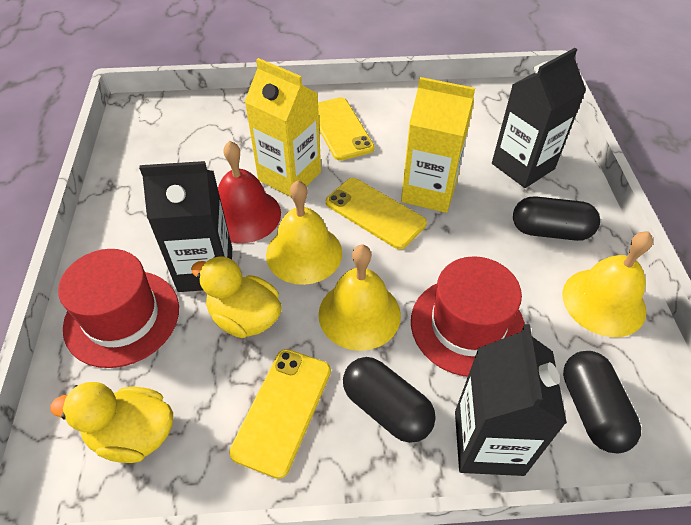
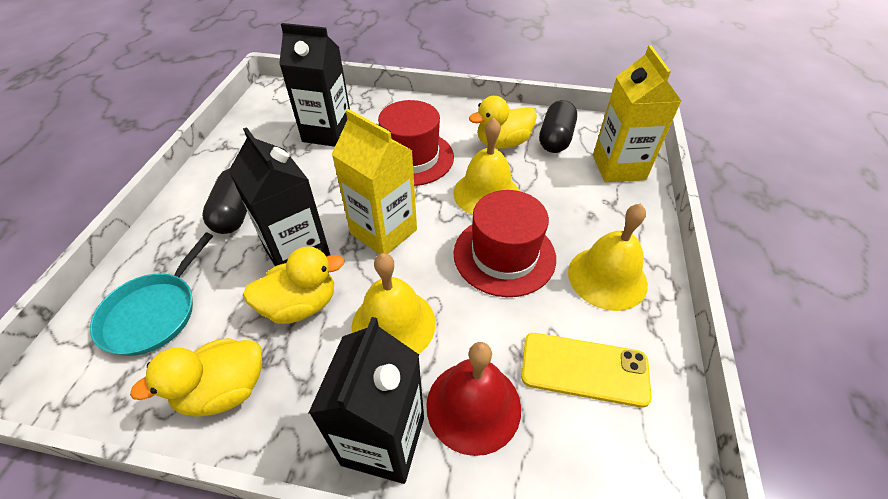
black capsule: [343,357,436,443] [513,196,600,241] [563,351,641,453] = 3 -> [202,168,247,234] [539,100,577,153] = 2
turquoise pan: none = 0 -> [90,233,213,356] = 1
yellow duck: [50,382,173,463] [191,256,282,338] = 2 -> [130,338,262,417] [243,246,345,324] [469,96,537,149] = 3
yellow phone: [229,349,331,479] [318,97,375,161] [326,178,427,249] = 3 -> [521,333,652,408] = 1

